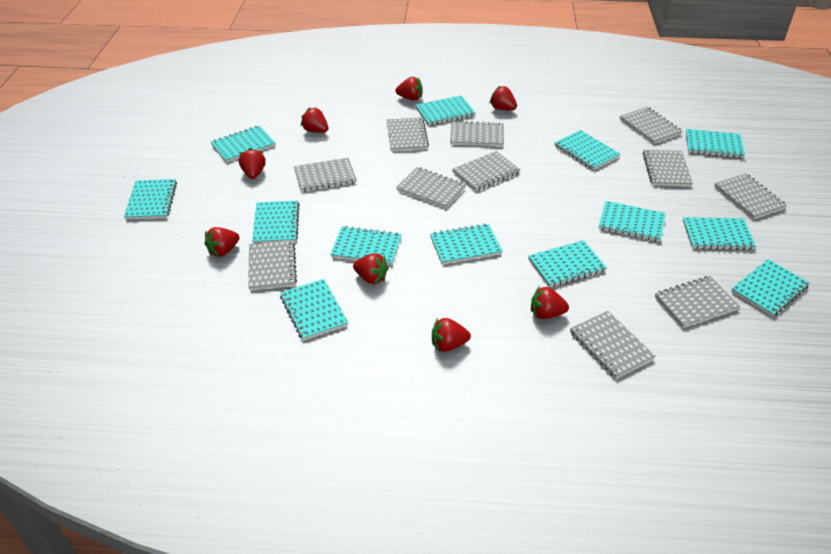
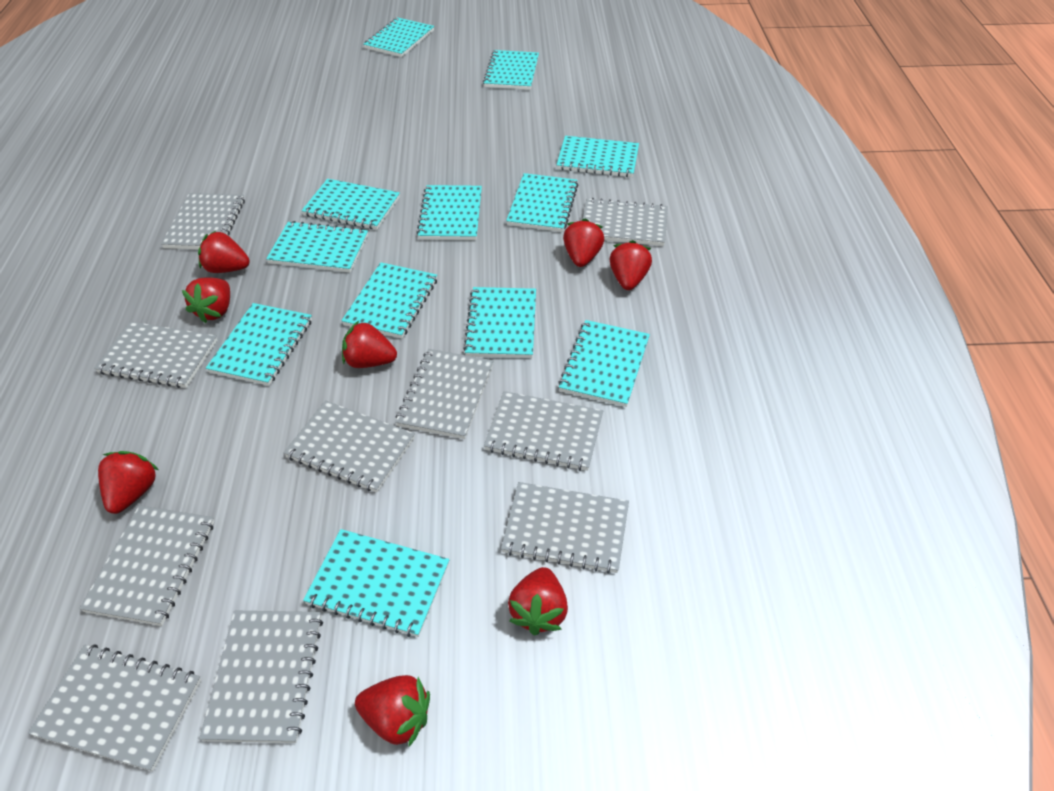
grey notebook: [248,240,297,291] [294,158,357,192] [387,117,429,152] [396,167,466,208] [450,121,504,147] [452,151,520,191] [570,311,656,379] [620,107,683,144] [642,150,693,187] [655,276,740,328] [714,174,787,219] = 11 -> [28,644,201,772] [79,505,214,626] [94,321,217,388] [161,193,245,249] [199,610,323,743] [283,400,415,493] [395,349,493,439] [484,391,603,471] [501,482,629,574] [583,198,668,246] = 10
turquoise notebook: [124,179,177,220] [211,126,275,163] [252,200,300,244] [280,279,348,341] [330,226,401,265] [415,95,475,125] [430,224,503,265] [528,240,607,287] [554,130,620,170] [599,201,666,242] [683,217,756,250] [686,129,745,158] [731,259,810,316] = 13 -> [206,303,312,386] [266,221,368,272] [302,179,400,230] [303,529,449,637] [342,262,437,338] [363,17,434,57] [416,185,482,240] [463,287,536,358] [483,50,539,90] [506,173,579,232] [557,136,639,177] [558,320,650,407] = 12

